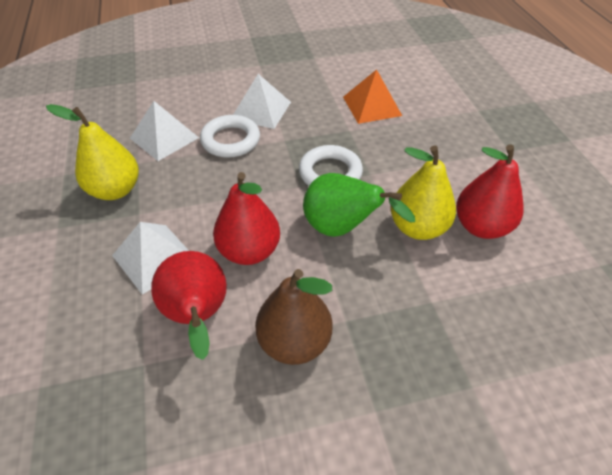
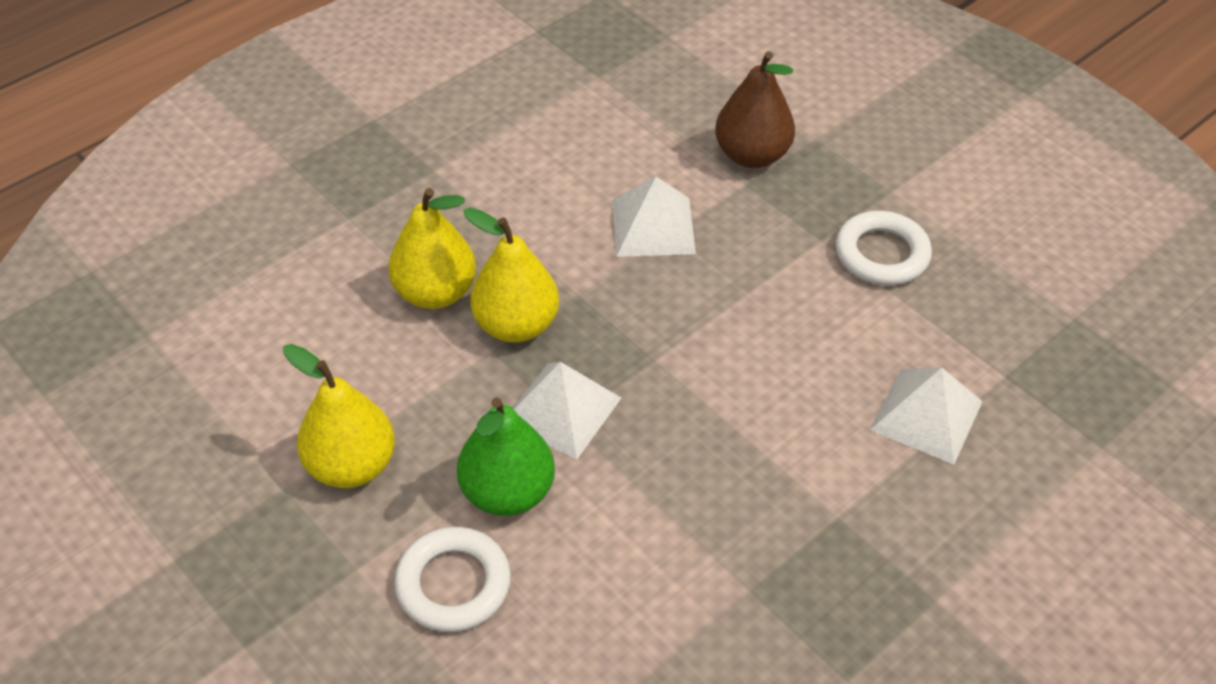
orange pyramid: [343,69,402,124] = 1 -> none = 0
red pear: [151,251,227,360] [213,172,280,265] [456,145,524,239] = 3 -> none = 0
yellow pear: [46,104,139,200] [391,145,456,240] = 2 -> [283,344,395,488] [389,188,476,309] [463,208,559,342] = 3

